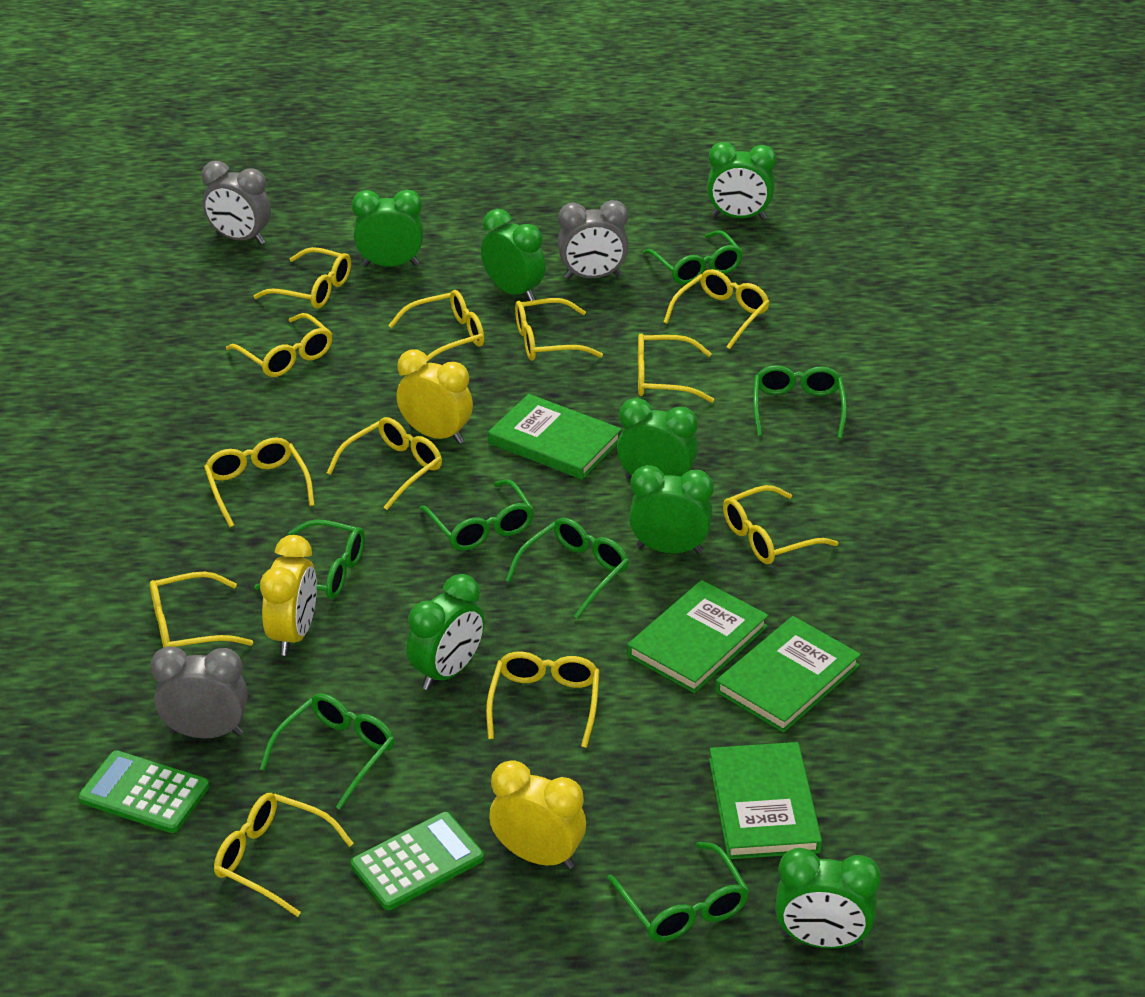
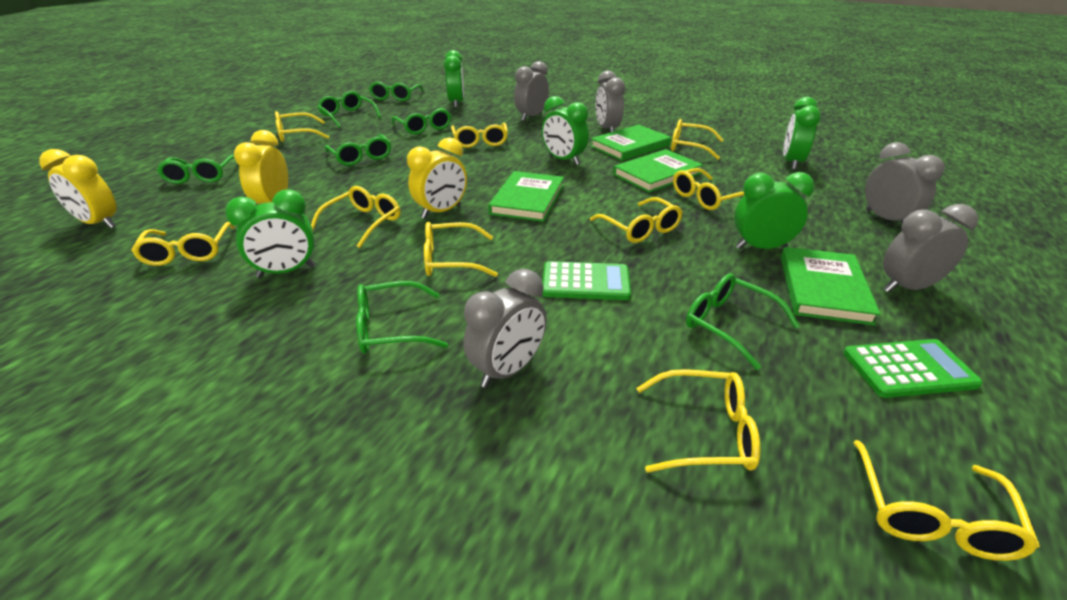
green clock: [352,190,423,267] [407,574,484,690] [481,209,546,301] [617,398,698,479] [629,465,714,554] [707,142,776,220] [775,848,881,949] = 7 -> [225,189,315,278] [444,50,464,108] [542,96,589,165] [734,172,814,249] [783,97,821,170] = 5
grey clock: [150,646,248,738] [202,161,271,245] [558,200,628,279] = 3 -> [463,268,547,388] [514,61,549,121] [596,71,625,133] [865,142,945,223] [883,204,978,292] = 5
yellow glasses: [150,572,253,648] [204,437,315,527] [214,793,354,917] [226,313,332,377] [254,247,351,309] [327,417,442,510] [388,290,484,363] [486,652,600,748] [515,298,603,361] [638,333,714,403] [664,269,770,349] [723,485,838,564] = 12 -> [131,222,235,266] [275,111,329,142] [311,186,400,248] [424,222,498,277] [451,123,508,148] [590,197,683,243] [637,369,760,473] [671,119,723,160] [673,168,744,210] [853,440,1040,561] = 10

